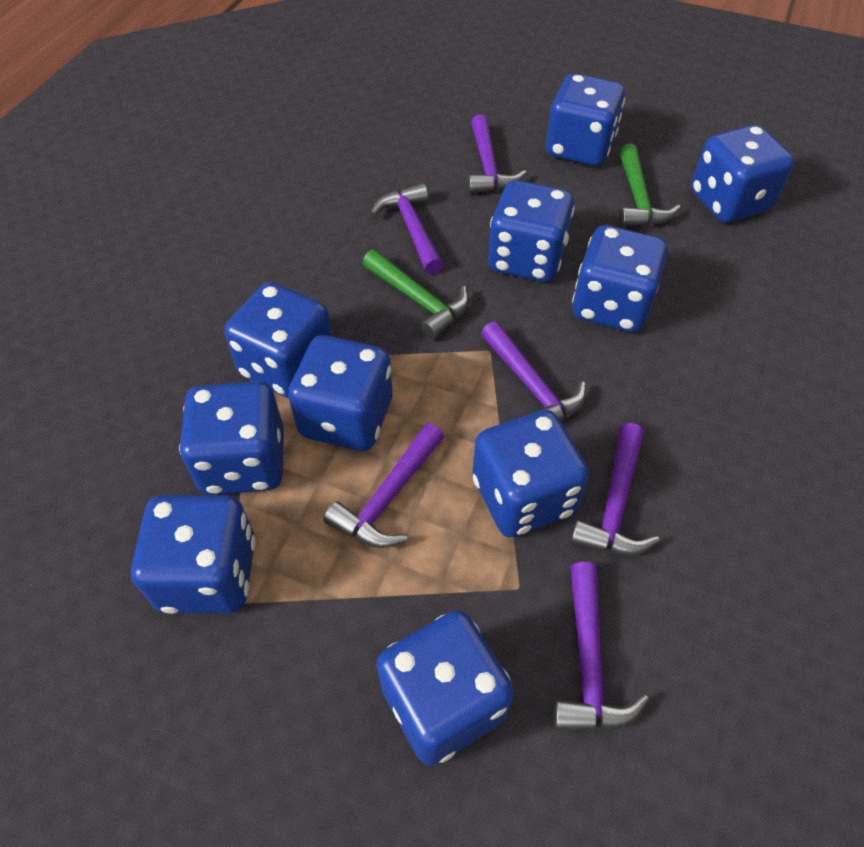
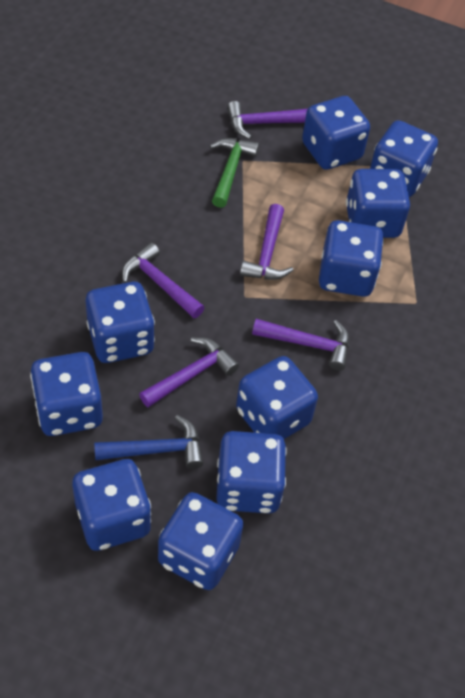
blue hammer: none = 0 -> [94,415,203,469] = 1
green hammer: [362,249,469,340] [619,144,681,227] = 2 -> [210,138,259,208] = 1
purple hammer: [323,423,444,548] [370,183,444,275] [468,114,526,194] [481,321,586,421] [553,562,649,731] [570,423,660,556] = 6 -> [122,243,205,318] [139,337,239,408] [227,101,308,139] [240,204,294,280] [252,319,349,371] = 5

